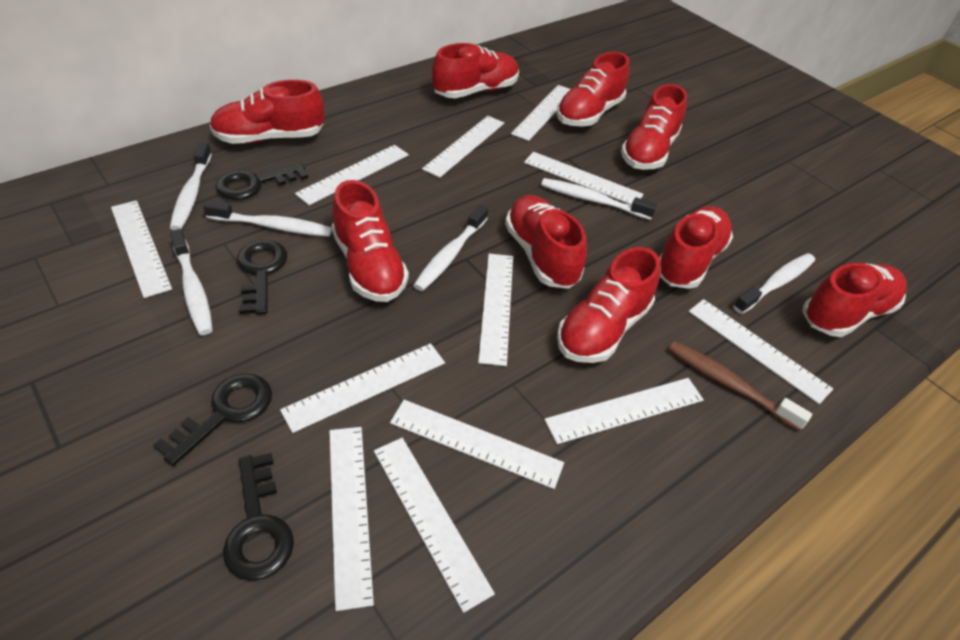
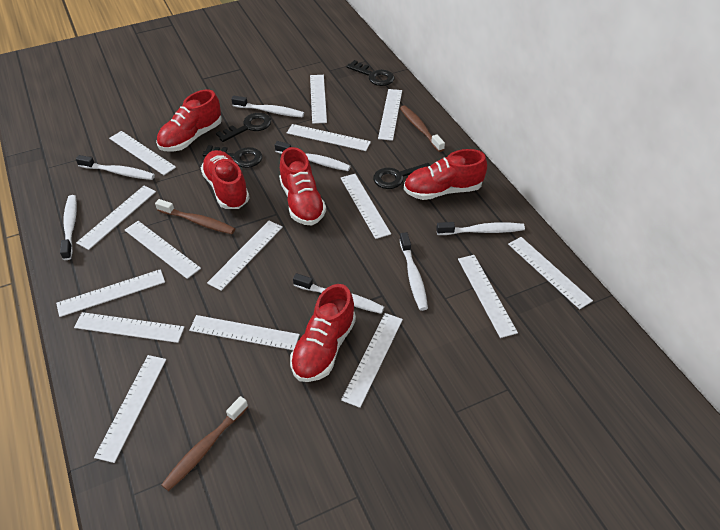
brown toothbrush: [668,341,812,431] = 1 -> [155,199,235,234] [161,396,248,491] [400,106,445,152] = 3
red shoe: [210,80,324,144] [332,180,409,302] [432,43,519,98] [505,195,587,289] [556,52,629,126] [557,247,660,363] [621,84,687,170] [659,206,733,289] [803,263,907,337] = 9 -> [156,90,222,152] [201,150,250,209] [279,147,326,225] [290,284,356,382] [404,149,487,200] = 5
white ruler: [111,200,172,298] [280,343,445,433] [295,145,409,206] [329,427,374,611] [374,438,495,613] [390,400,564,489] [422,116,504,178] [478,254,513,366] [511,85,571,141] [524,152,644,205] [544,378,704,444] [689,299,833,404] = 12 -> [56,269,165,317] [74,312,185,343] [76,186,156,250] [94,355,166,463] [109,131,176,175] [125,221,201,279] [189,315,300,350] [207,220,283,291] [287,124,371,151] [310,75,327,124] [341,174,391,239] [341,313,403,408] [378,89,402,141] [458,255,518,338] [508,237,593,309] = 15
white toothbrush: [170,142,212,230] [170,229,213,335] [203,200,332,237] [413,205,488,291] [541,178,657,220] [734,253,815,314] = 6 -> [60,195,77,260] [76,155,155,180] [231,96,304,118] [275,141,351,171] [293,273,384,314] [400,232,428,311] [436,222,525,235] = 7

